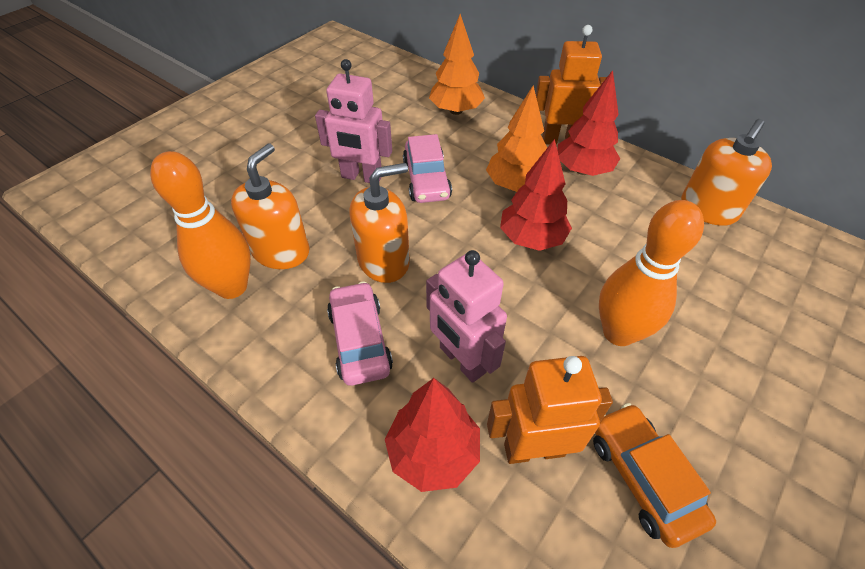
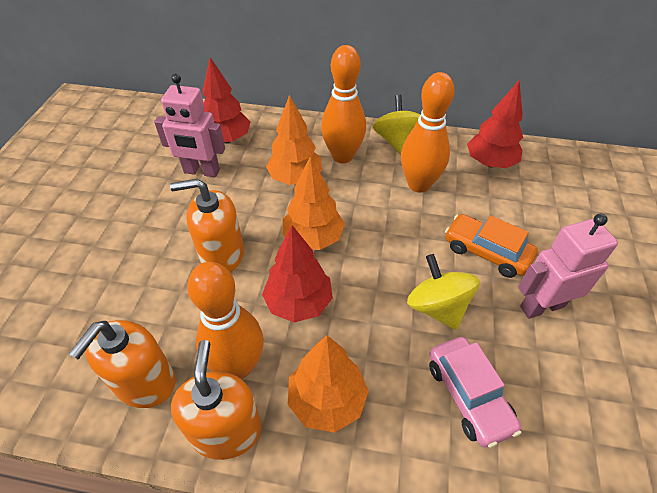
orange bowling pin: [150,151,251,299] [599,200,704,346] = 2 -> [187,262,264,379] [321,45,366,163] [401,72,455,193] = 3
orange robot: [487,356,613,464] [536,25,607,144] = 2 -> none = 0
orange tree: [429,14,485,115] [486,86,547,192] = 2 -> [266,95,322,185] [283,156,345,250] [288,335,368,433] = 3
pink car: [327,281,393,386] [403,134,452,203] = 2 -> [429,337,521,448] = 1
yellow spinning top: none = 0 -> [372,95,421,155] [407,254,480,330] = 2

